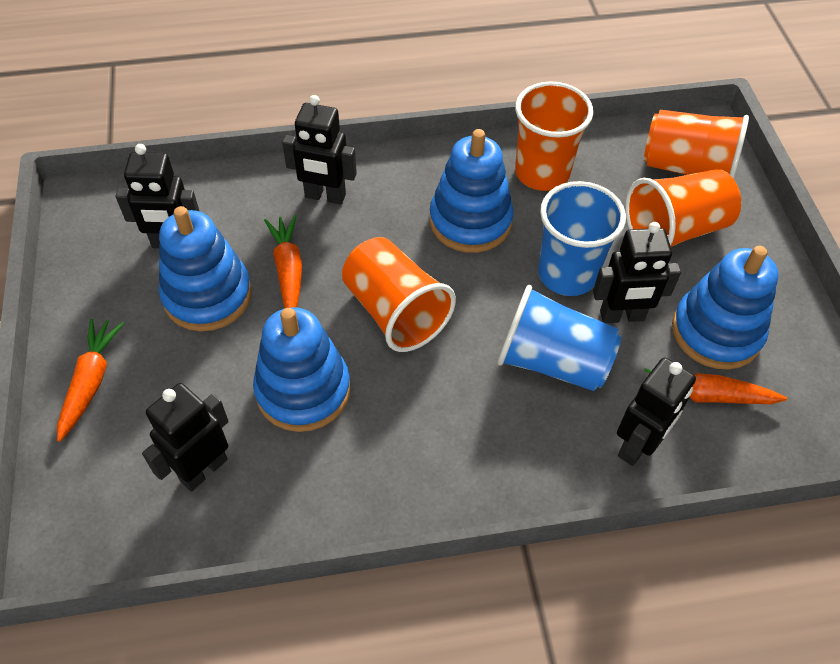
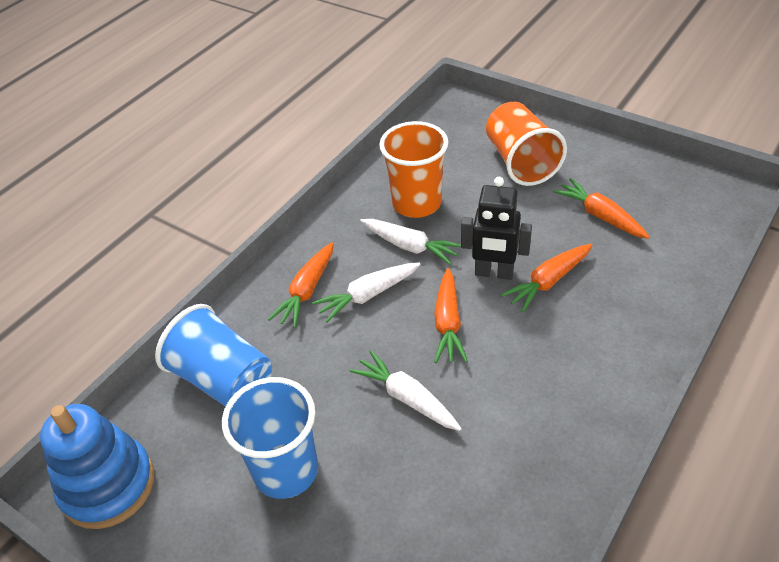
black robot: [116,144,200,248] [142,383,229,491] [282,95,357,205] [593,222,681,323] [617,357,696,466] = 5 -> [461,177,532,280] = 1
blue stacking toy: [159,206,252,331] [253,307,350,432] [430,129,514,253] [672,246,779,370] = 4 -> [40,404,154,529] = 1
orange carrot: [57,318,124,442] [264,215,302,308] [644,368,787,404] = 3 -> [268,242,334,328] [434,268,468,363] [501,244,593,312] [553,178,650,239] = 4
orange cup: [342,237,456,352] [515,82,593,191] [625,169,741,247] [644,110,749,179] = 4 -> [379,121,448,218] [486,102,567,186] = 2
white carrot: none = 0 -> [312,262,421,322] [350,350,462,431] [360,219,461,265] = 3

